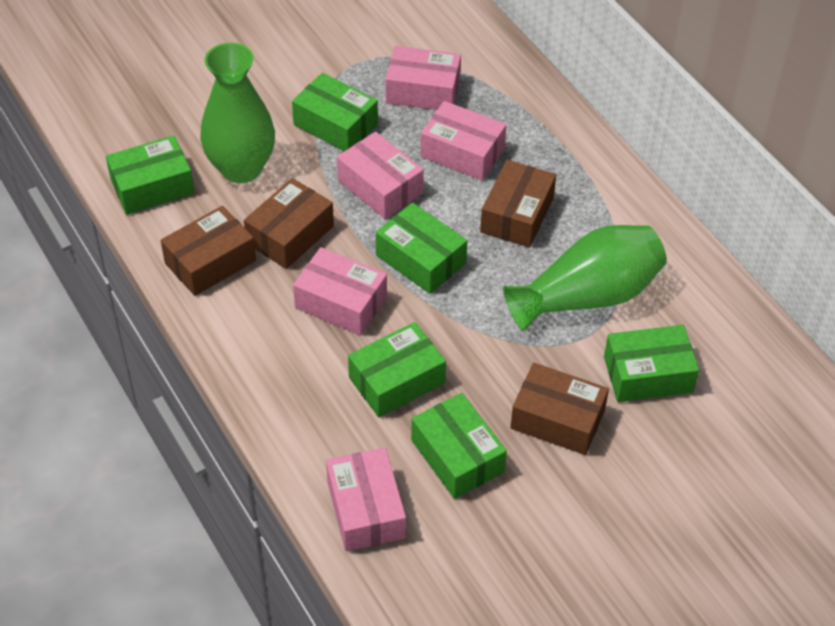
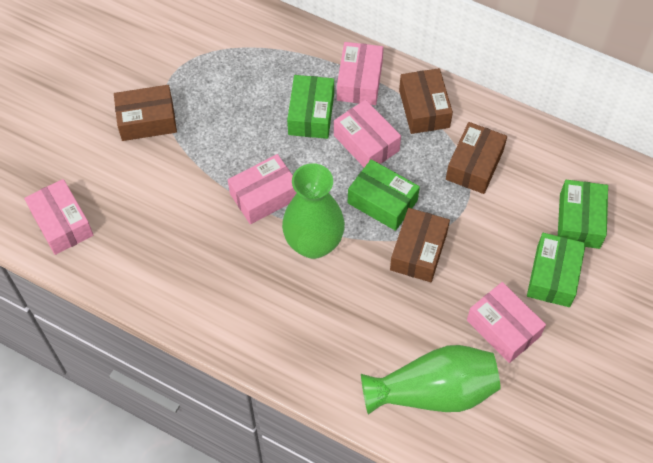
green box: [106,135,194,215] [292,73,378,151] [348,322,446,417] [376,203,467,294] [411,393,507,499] [604,325,699,402] = 6 -> [287,75,334,139] [348,159,420,231] [527,233,586,307] [558,180,608,249] = 4

